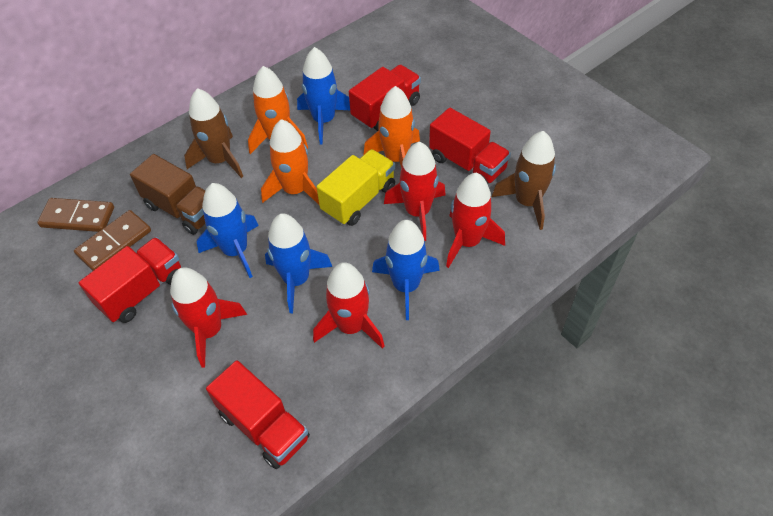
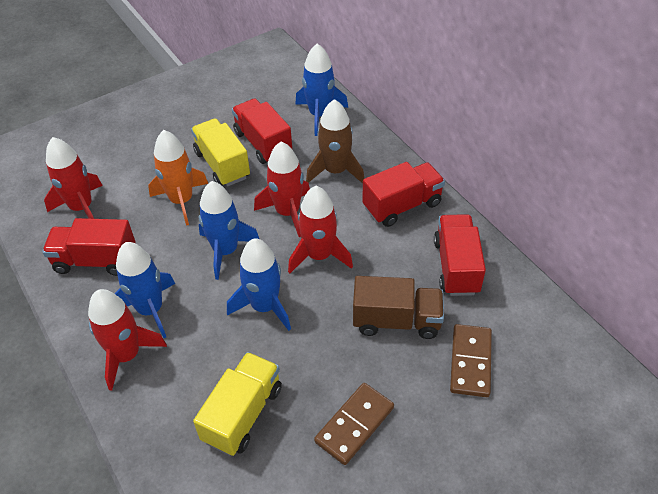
brown rocket: [184,88,243,178] [492,131,556,230] = 2 -> [306,99,364,183] = 1
orange rocket: [248,66,308,154] [261,119,319,205] [363,86,420,168] = 3 -> [148,130,208,226] = 1
yellow truck: [317,149,395,226] = 1 -> [191,118,250,187] [193,352,282,456] = 2

